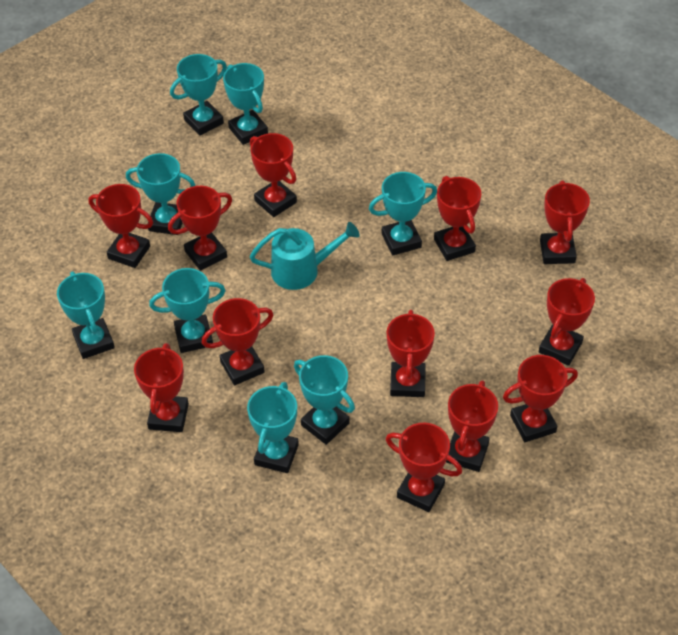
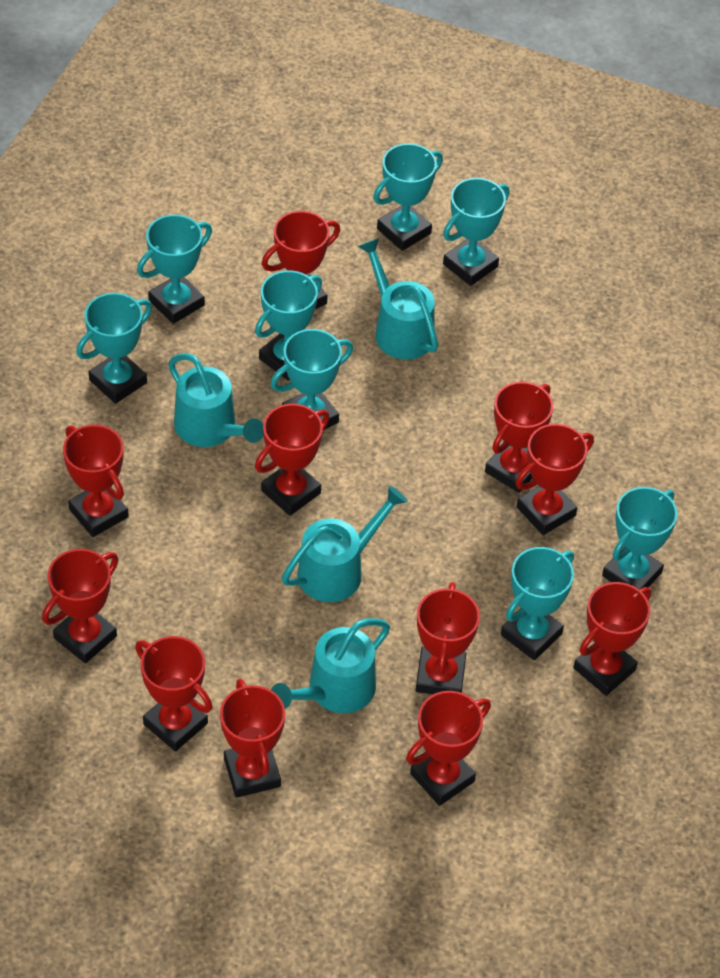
red trophy: [89,184,153,268] [134,343,189,432] [168,186,232,271] [202,298,274,385] [250,133,297,217] [386,422,462,512] [387,310,435,397] [434,176,481,261] [446,380,498,472] [503,355,578,442] [539,278,595,366] [540,180,590,264] = 12 -> [42,549,118,663] [63,425,129,537] [135,636,212,751] [220,679,285,798] [255,404,330,516] [262,211,340,309] [406,691,491,806] [416,582,480,694] [485,382,553,493] [516,424,594,535] [573,582,651,696] = 11
turquoise watering can: [250,222,359,290] = 1 -> [168,353,263,447] [271,618,390,713] [282,486,408,602] [358,238,438,359] = 4

